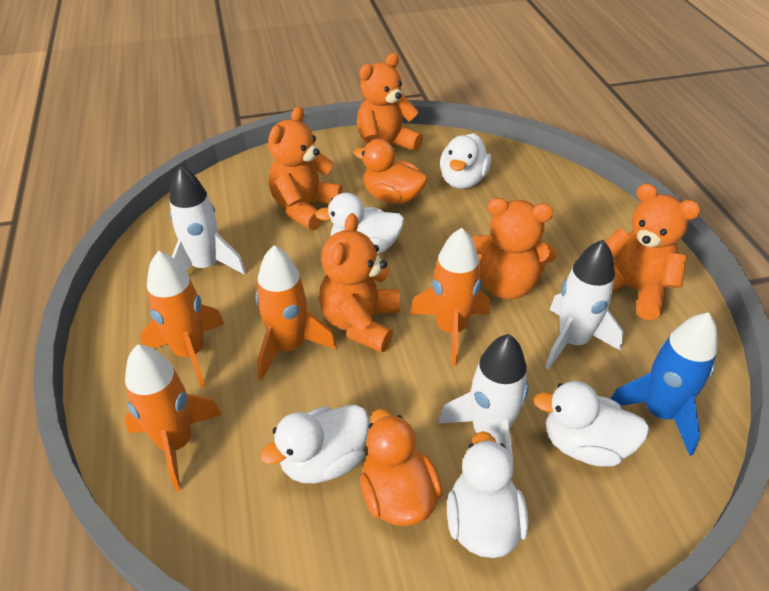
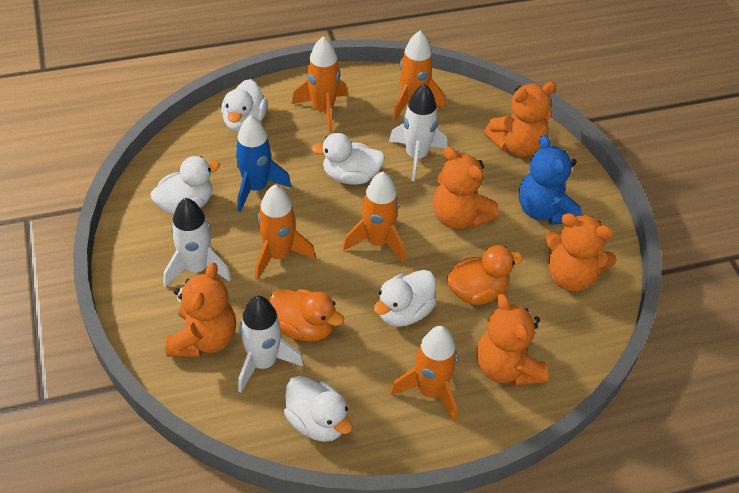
blue teddy bear: none = 0 -> [519,135,581,225] = 1
orange rocket: [124,344,222,491] [140,251,224,388] [255,246,337,380] [410,228,490,366] = 4 -> [255,185,316,281] [292,36,347,133] [342,172,406,264] [390,326,458,422] [392,30,445,121] = 5

